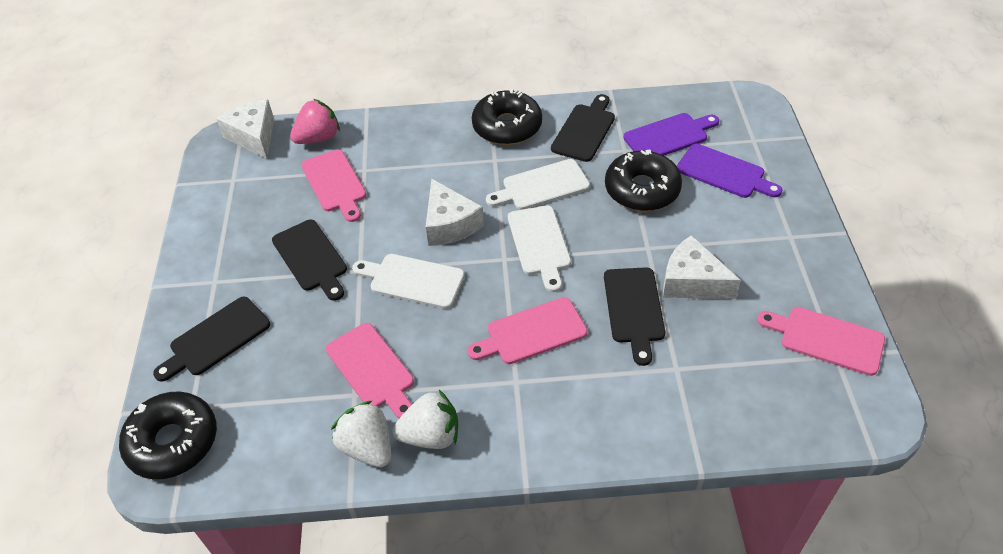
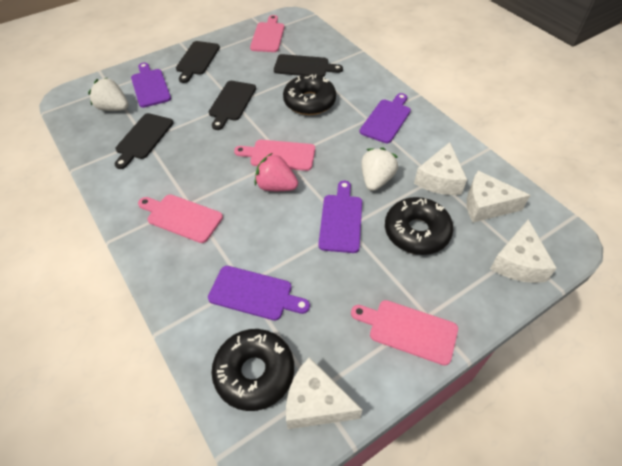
purple cutting board: [623,113,719,156] [677,144,782,198] = 2 -> [131,63,171,108] [208,266,310,321] [318,181,362,253] [360,93,411,143] = 4
white cheese: [216,100,274,159] [426,179,484,246] [663,235,741,299] = 3 -> [286,357,362,429] [414,142,467,195] [467,171,530,223] [490,219,557,283] = 4
white cutting board: [352,254,465,309] [486,159,590,210] [508,205,571,292] = 3 -> none = 0

